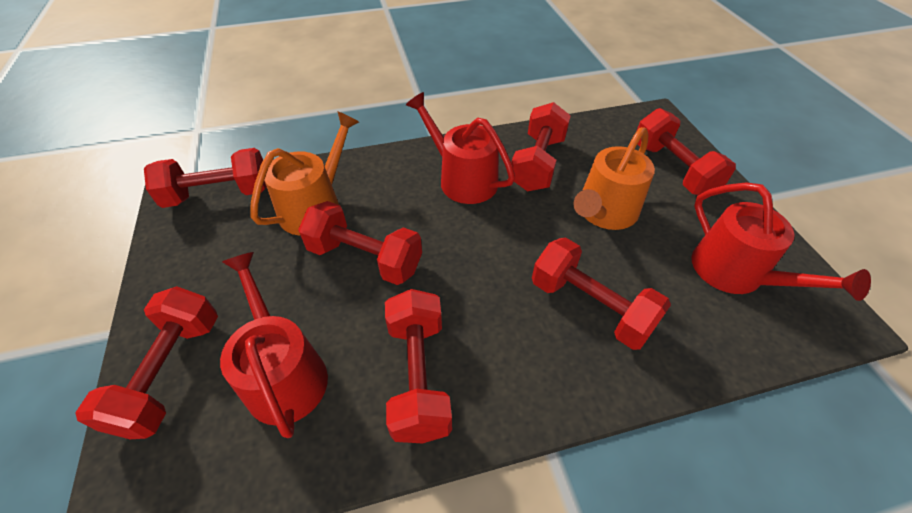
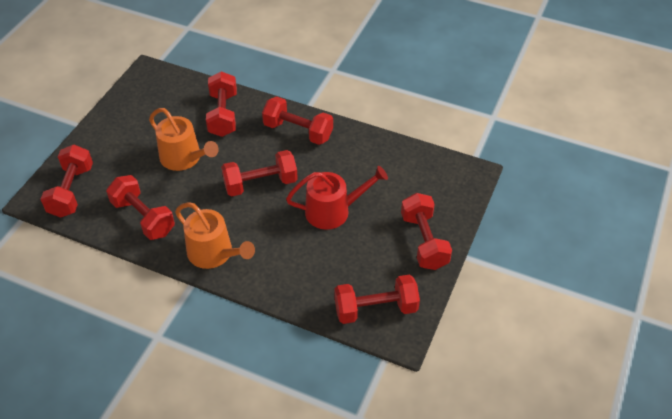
red watering can: [220,252,328,438] [406,92,515,204] [691,182,871,301] = 3 -> [286,166,388,230] = 1

